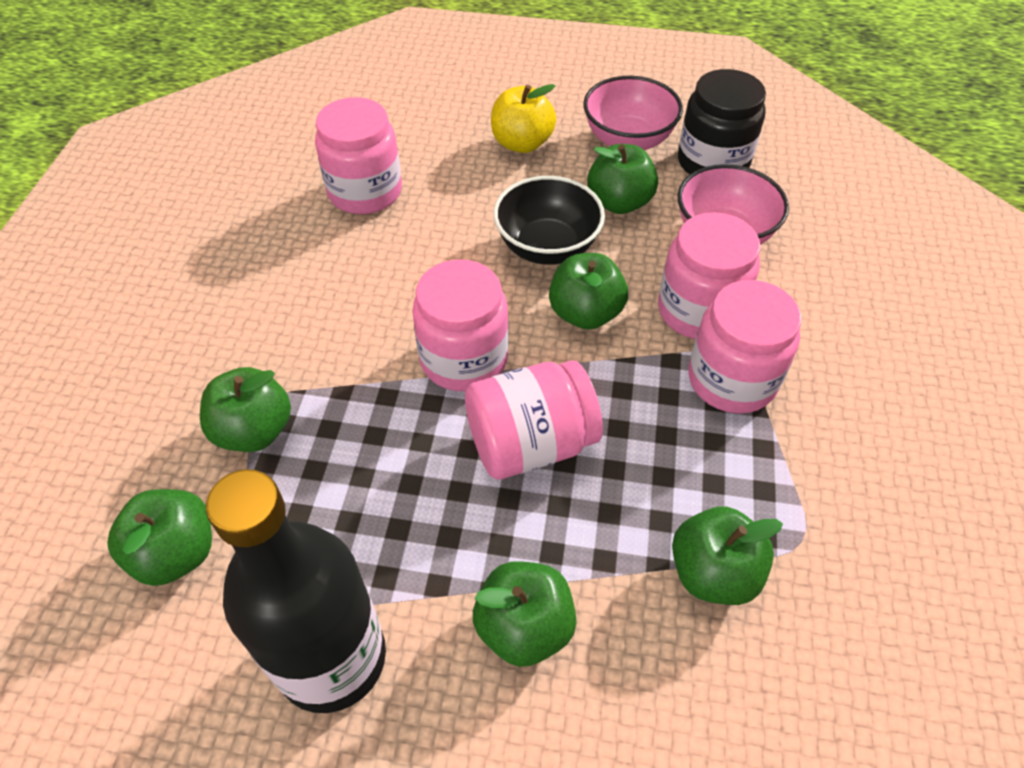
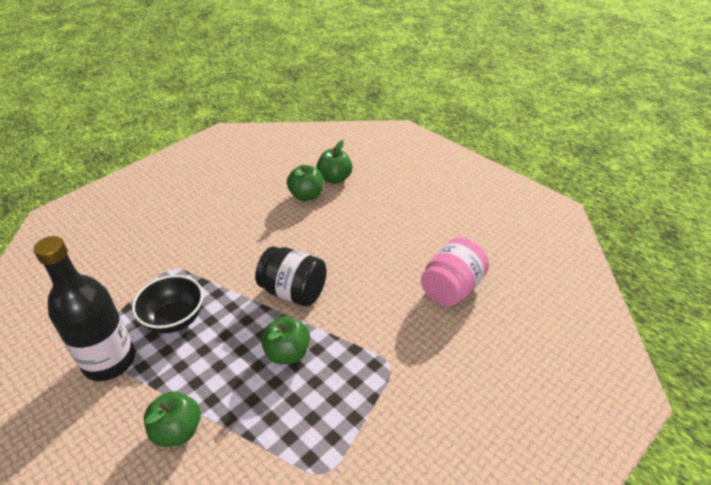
green apple: [107,489,212,586] [200,367,291,452] [473,561,577,667] [549,253,628,330] [587,144,658,214] [672,506,783,605] = 6 -> [144,391,201,447] [261,316,310,364] [287,165,324,201] [316,140,352,184] = 4
pink bowl: [583,76,683,150] [678,164,789,245] = 2 -> none = 0
pink jar: [315,97,402,214] [412,259,509,391] [465,360,603,480] [658,212,760,339] [688,280,801,414] = 5 -> [421,237,489,306] = 1
yellow apple: [491,84,556,153] = 1 -> none = 0

